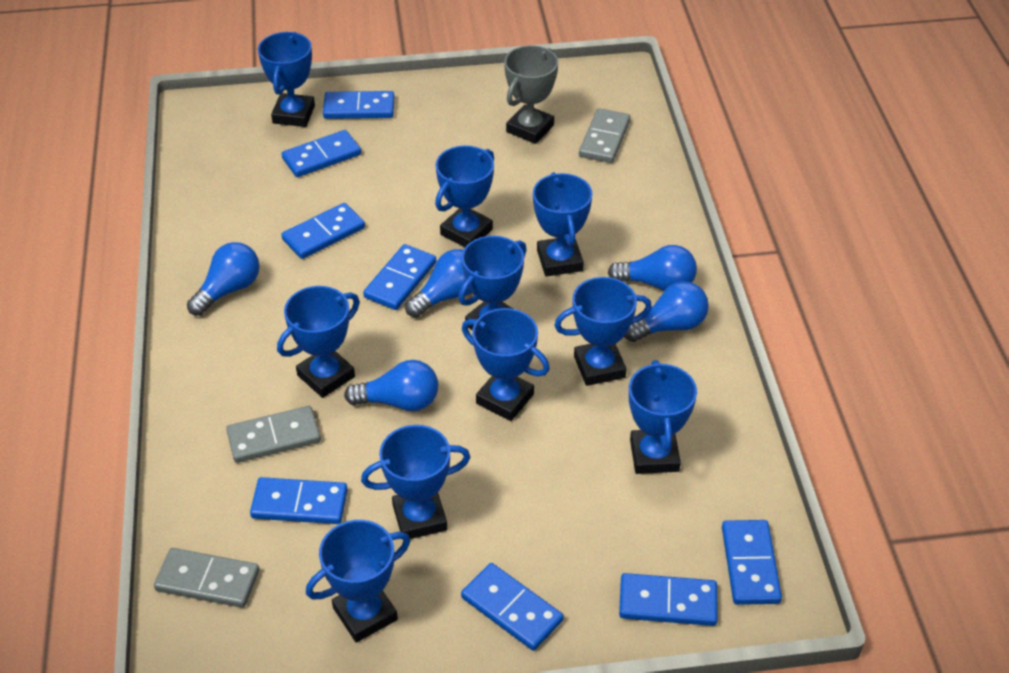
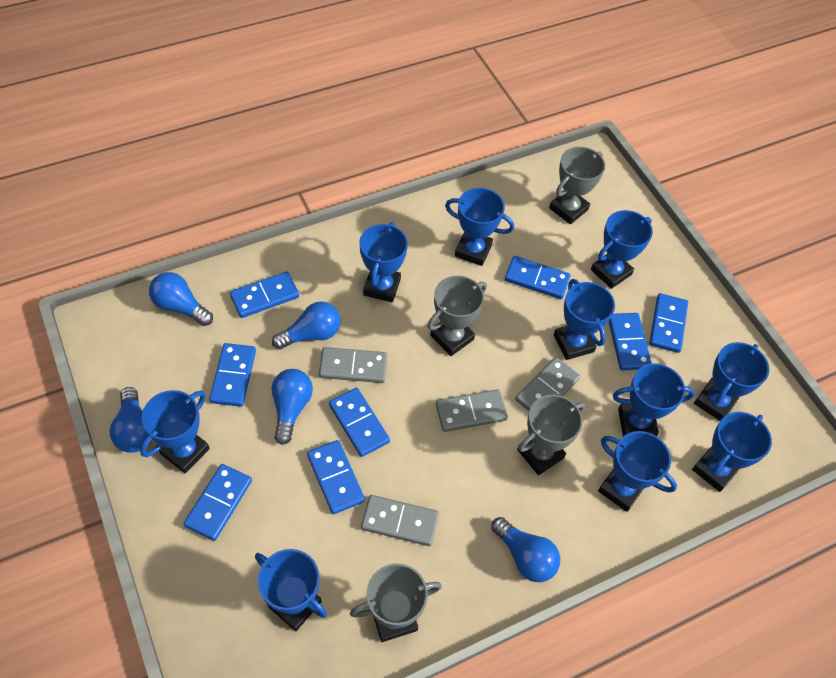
grey domino: [154,548,259,608] [226,406,321,463] [579,108,631,163] = 3 -> [319,347,387,383] [361,495,439,546] [436,389,508,432] [515,357,580,411] = 4
grey trophy: [504,45,558,144] = 1 -> [350,563,442,642] [427,276,487,356] [517,395,585,475] [549,147,605,224] = 4

